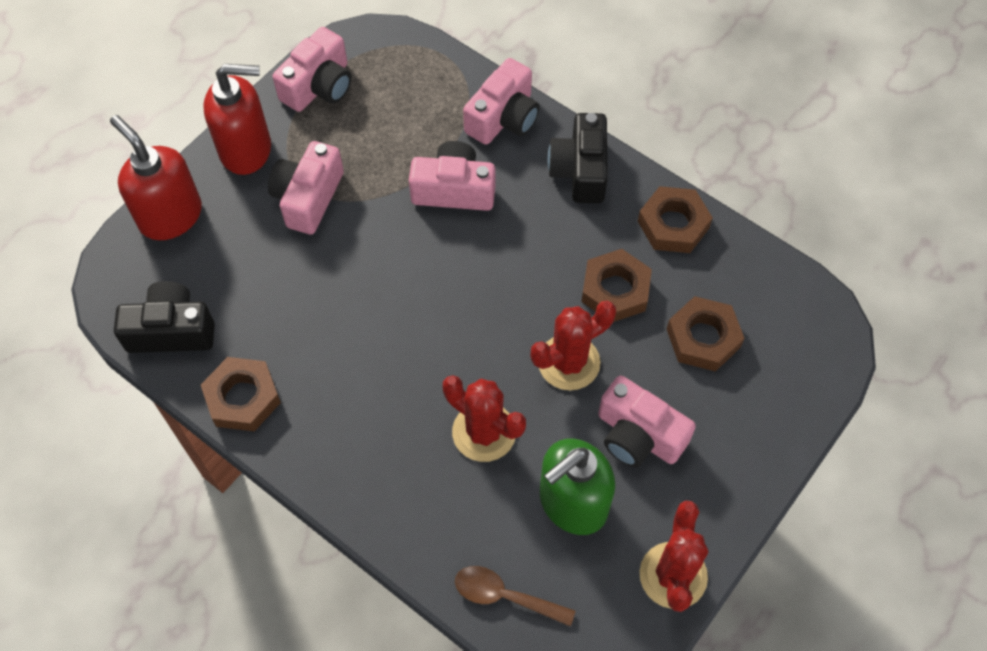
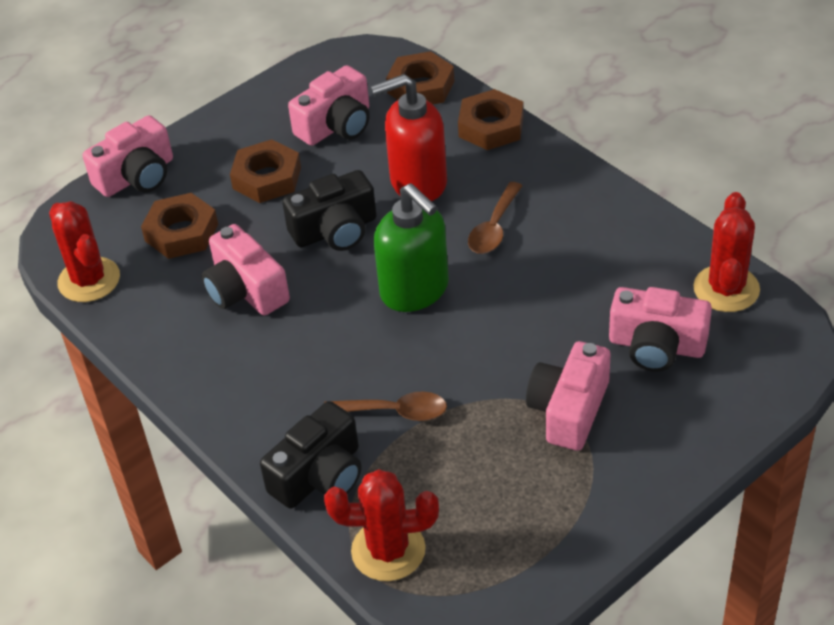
brown spoon: [455,566,575,627] = 1 -> [324,391,447,421] [468,182,523,254] = 2
red soap dispenser: [110,115,202,240] [203,64,271,175] = 2 -> [371,74,447,201] = 1

